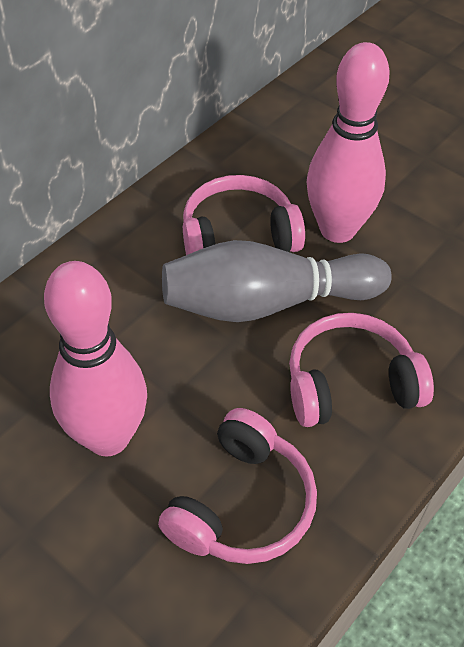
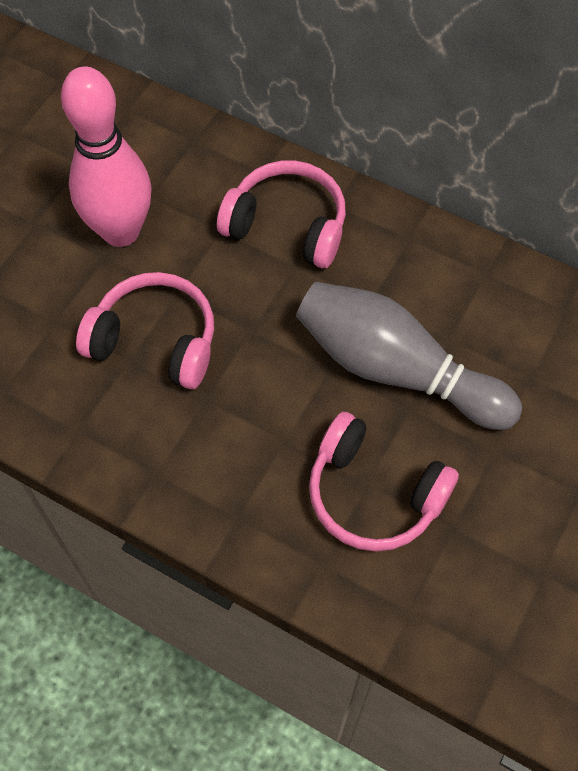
pink bowling pin: [44,261,147,457] [307,42,390,243] = 2 -> [61,66,152,247] = 1

